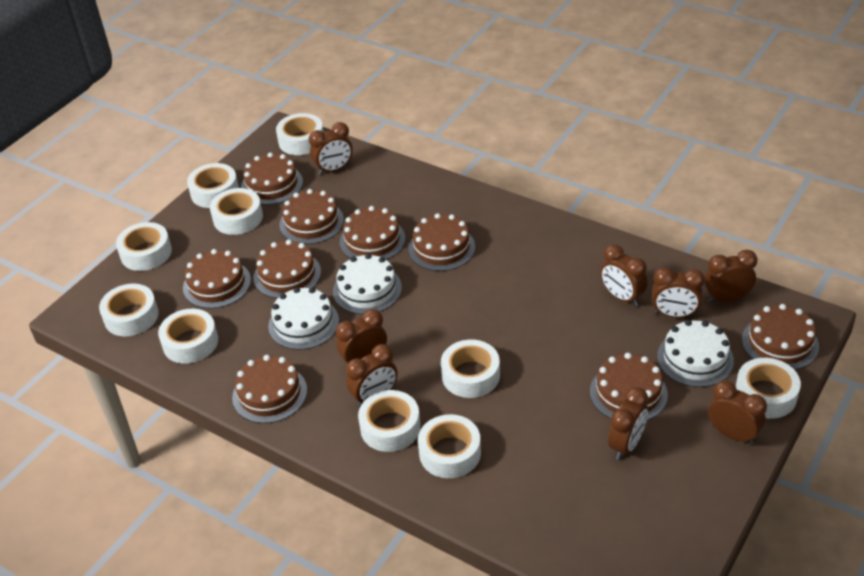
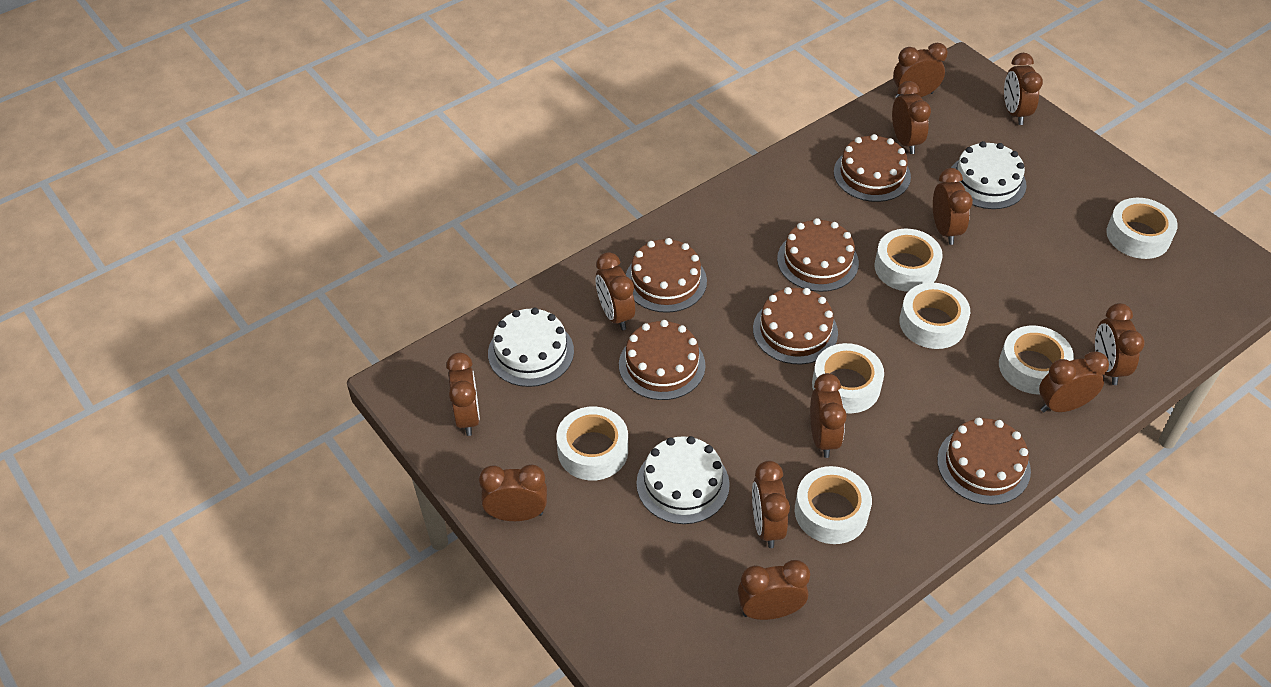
brown cake: [183,249,251,309] [232,355,307,423] [241,152,303,205] [254,240,321,299] [279,189,344,244] [340,206,405,260] [408,213,475,271] [590,353,668,420] [742,304,819,370] = 9 -> [619,320,705,400] [626,238,707,313] [753,287,838,364] [777,218,859,292] [834,134,911,202] [937,418,1031,505] = 6
brown clock: [309,122,353,175] [336,309,387,363] [346,344,397,408] [600,244,647,306] [608,387,648,460] [652,267,705,318] [704,249,757,303] [708,380,767,445] = 8 -> [446,352,480,436] [479,464,547,521] [596,252,635,330] [738,560,810,620] [752,461,790,548] [810,373,847,458] [892,81,931,154] [893,43,948,98] [933,168,973,245] [1004,53,1043,125] [1039,351,1109,412] [1095,303,1145,385] = 12
white tape: [99,284,159,336] [116,222,172,271] [158,309,218,364] [187,163,239,208] [210,188,263,235] [276,113,324,155] [358,390,421,452] [418,414,481,478] [441,340,500,398] [736,358,801,419] = 10 -> [556,406,628,481] [795,466,872,544] [812,343,884,413] [874,229,943,292] [899,283,970,349] [999,326,1074,394] [1106,198,1178,259] = 7

